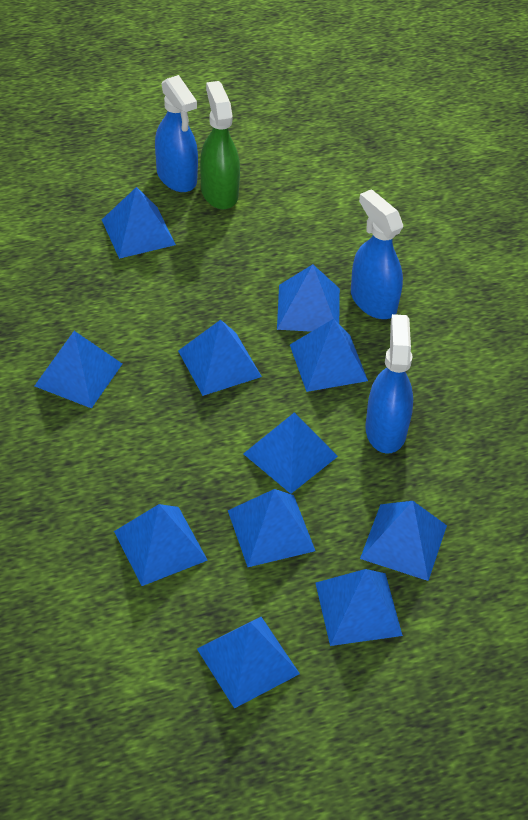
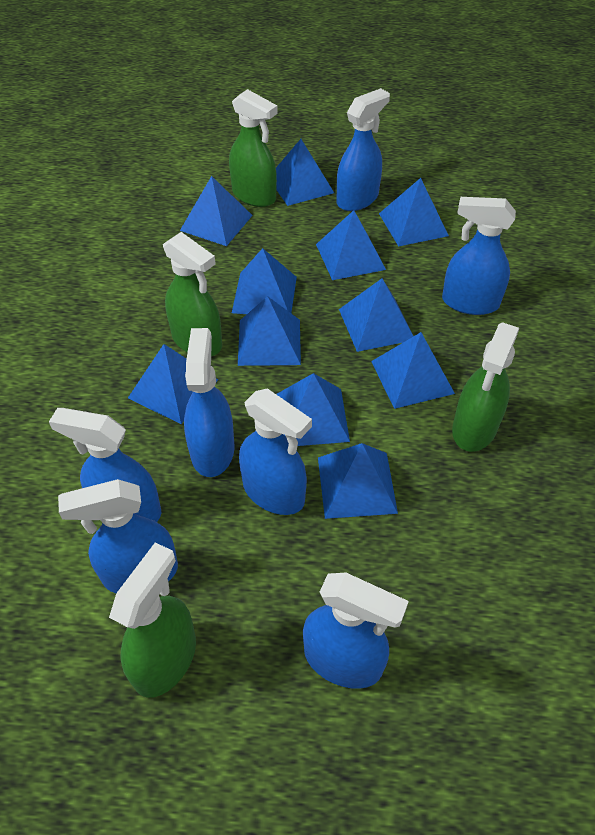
blue spray bottle: [155,75,198,192] [351,189,403,319] [365,314,413,454] = 3 -> [49,408,161,522] [58,479,178,593] [184,328,235,477] [239,388,312,515] [303,573,409,689] [337,88,390,211] [442,197,516,315] = 7
green spray bottle: [200,81,240,209] = 1 -> [109,542,196,698] [163,232,222,356] [229,89,278,207] [452,322,520,452] = 4

